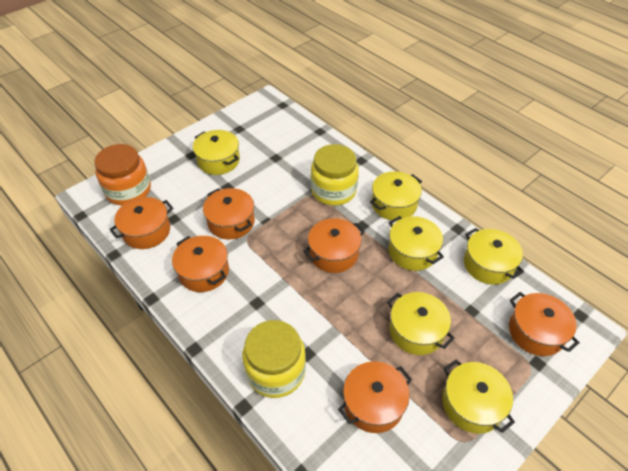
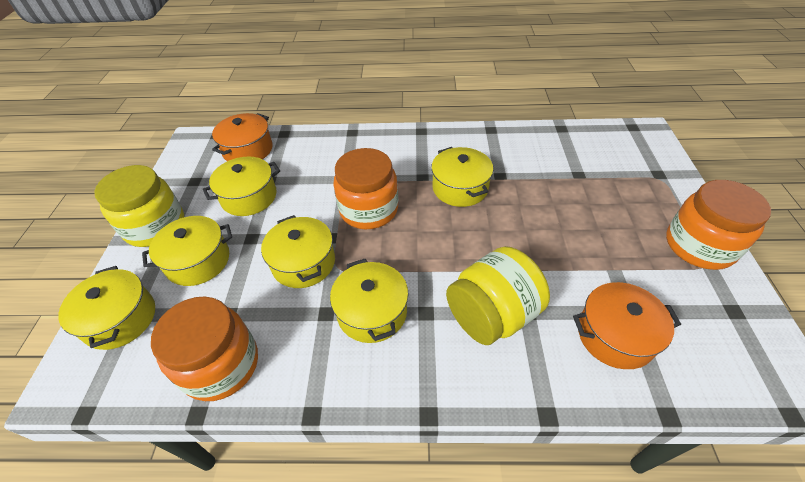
orange jar: [94,144,151,205] = 1 -> [151,296,258,401] [334,148,398,229] [666,180,771,270] = 3
orange pot: [109,197,173,249] [172,236,229,292] [203,188,255,239] [303,218,365,273] [338,361,412,433] [509,292,580,356] = 6 -> [212,113,273,161] [573,282,681,369] = 2

